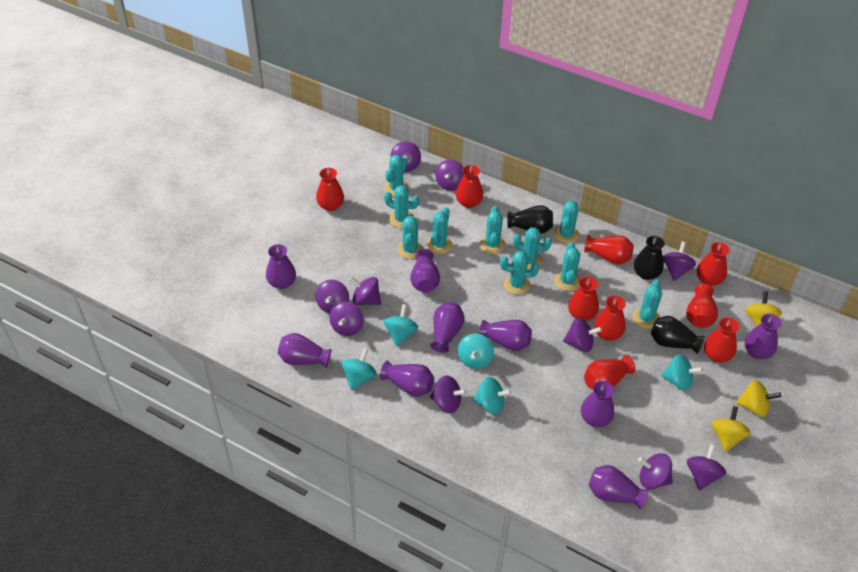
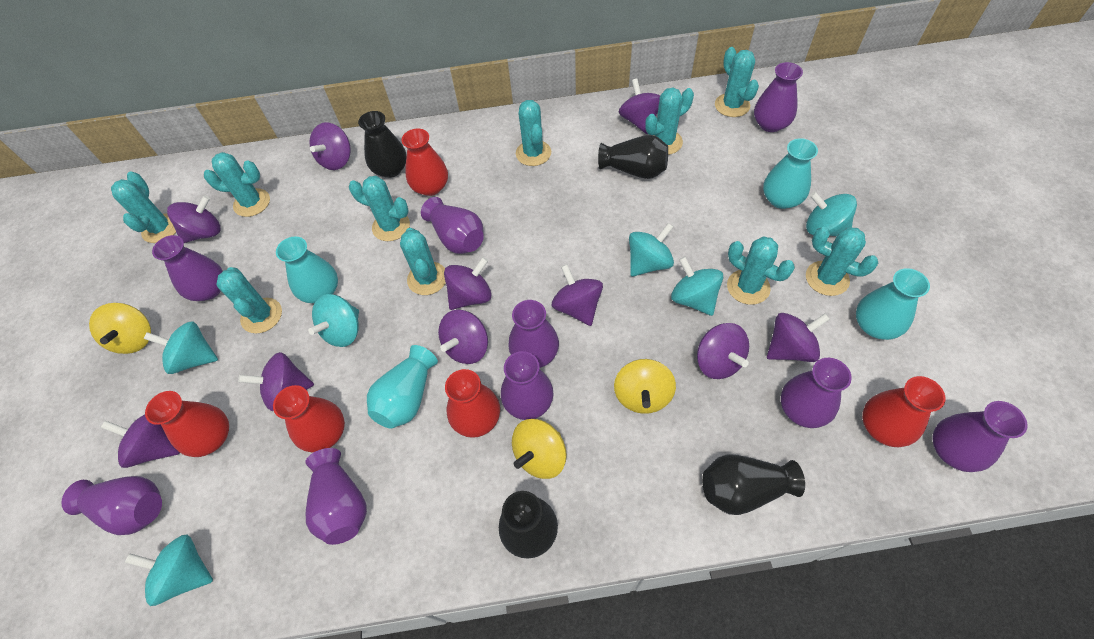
black vase: [507,205,553,234] [634,236,665,280] [651,316,705,354] = 3 -> [358,111,407,178] [499,491,558,559] [598,135,668,179] [702,454,805,515] = 4
red vase: [316,168,344,211] [456,165,483,208] [568,276,599,321] [584,235,634,264] [584,355,636,390] [594,296,626,341] [686,284,718,328] [697,242,730,286] [704,317,740,362] = 9 -> [145,391,229,457] [273,385,345,453] [402,129,448,196] [445,369,500,438] [862,376,945,447] = 5
turquoise spinning top: [342,348,377,391] [383,304,418,347] [458,334,494,369] [473,377,512,415] [661,354,703,391] = 5 -> [125,534,213,606] [144,322,218,374] [308,294,359,347] [629,223,674,277] [671,256,723,316] [806,191,857,236] = 6
turquoise vase: none = 0 -> [276,236,338,303] [367,345,438,429] [763,138,818,209] [856,268,930,340] = 4

